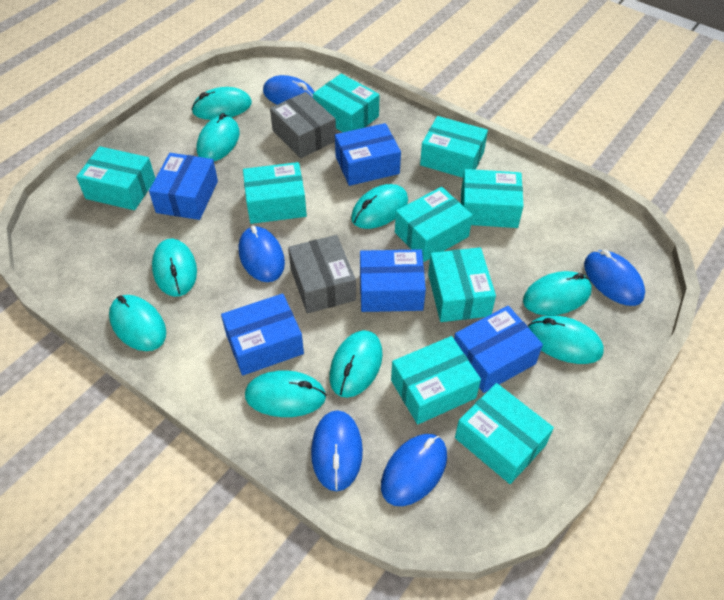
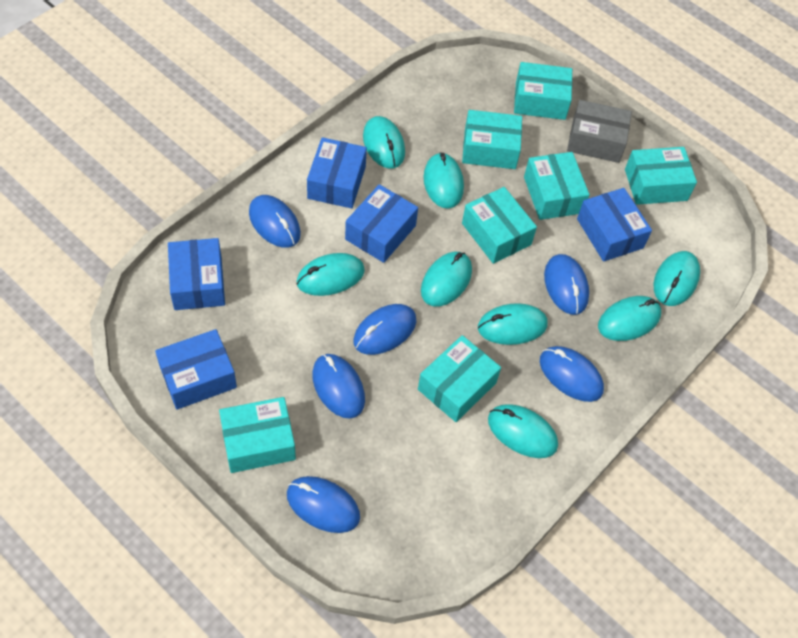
blue mouse: [239,226,285,282] [263,75,314,105] [311,410,363,491] [381,434,447,506] [584,250,645,306] = 5 -> [249,195,301,248] [287,476,360,533] [312,354,365,419] [353,304,416,355] [540,346,604,402] [544,254,589,315] = 6
grey box: [270,92,336,158] [288,235,356,313] = 2 -> [567,100,632,163] = 1
turquoise box: [76,146,155,210] [243,162,307,224] [313,74,379,132] [391,336,481,424] [395,187,473,262] [420,116,488,178] [428,247,496,322] [455,383,554,484] [461,169,524,228] = 9 -> [219,397,296,473] [418,335,501,422] [462,110,522,169] [462,187,537,264] [514,62,572,120] [524,152,590,220] [625,147,697,205] = 7
turquoise mouse: [109,295,166,351] [152,239,197,297] [191,87,252,120] [197,113,240,161] [245,370,326,417] [329,330,383,398] [351,184,408,229] [523,271,592,315] [528,315,604,364] = 9 -> [296,253,365,296] [363,116,405,169] [421,252,472,306] [423,152,464,209] [478,303,548,345] [488,404,558,458] [598,296,661,341] [654,251,700,306] = 8

